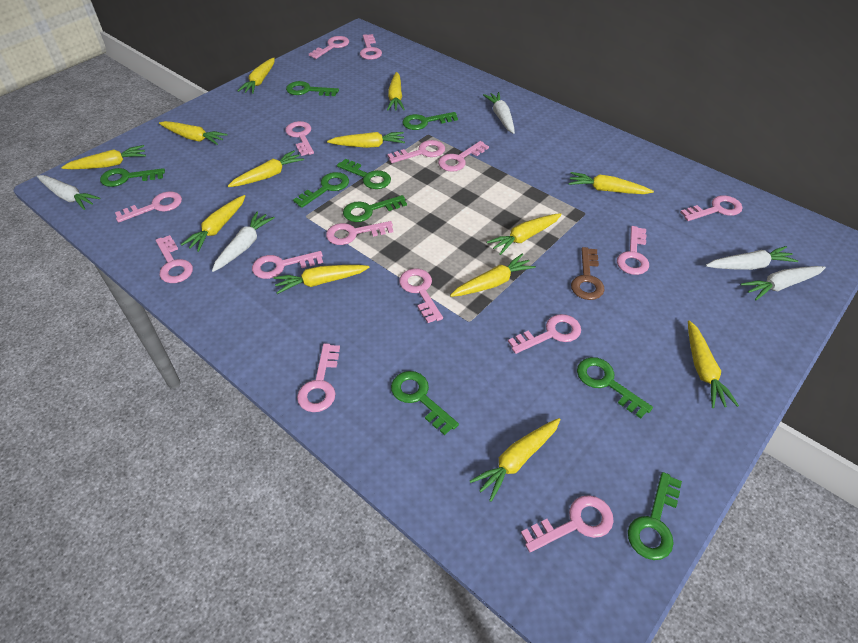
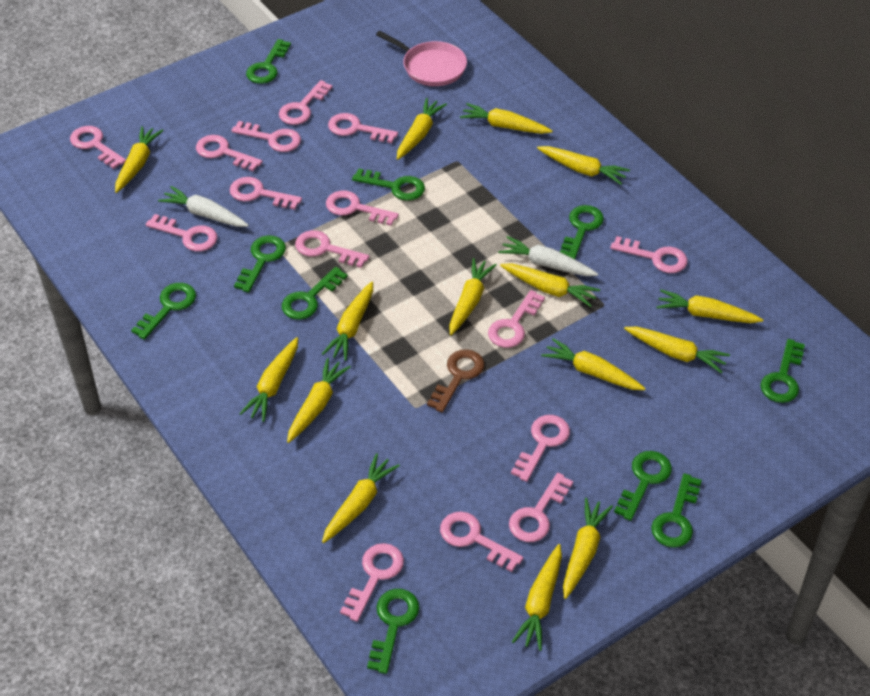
green key: [100,168,165,187] [286,81,339,96] [293,172,349,208] [337,159,391,189] [343,195,407,222] [391,371,459,435] [402,112,458,130] [577,357,653,419] [628,472,682,560] = 9 -> [131,283,196,340] [234,235,286,292] [246,39,291,84] [282,267,348,320] [352,168,425,201] [367,589,420,674] [560,205,604,259] [614,451,672,521] [651,474,702,548] [760,339,805,403] = 10
pink pan: none = 0 -> [376,31,467,86] = 1
white carrot: [37,175,101,210] [212,211,275,272] [483,92,515,134] [706,246,798,270] [741,266,826,300] = 5 -> [158,186,249,227] [498,236,598,276] = 2
yellow carrot: [61,145,146,169] [159,121,228,145] [181,195,245,252] [228,150,304,187] [237,58,275,94] [274,265,369,294] [327,132,405,148] [387,72,405,111] [450,253,536,297] [470,418,561,502] [487,213,562,255] [569,172,654,194] [688,320,739,408] = 13 -> [115,126,163,193] [239,337,298,422] [287,358,351,443] [322,281,373,361] [322,453,400,543] [397,98,447,160] [449,258,497,335] [460,103,553,134] [500,264,600,307] [512,544,562,651] [537,146,630,185] [542,338,646,390] [563,498,613,599] [624,327,730,373] [656,290,763,323] = 15

